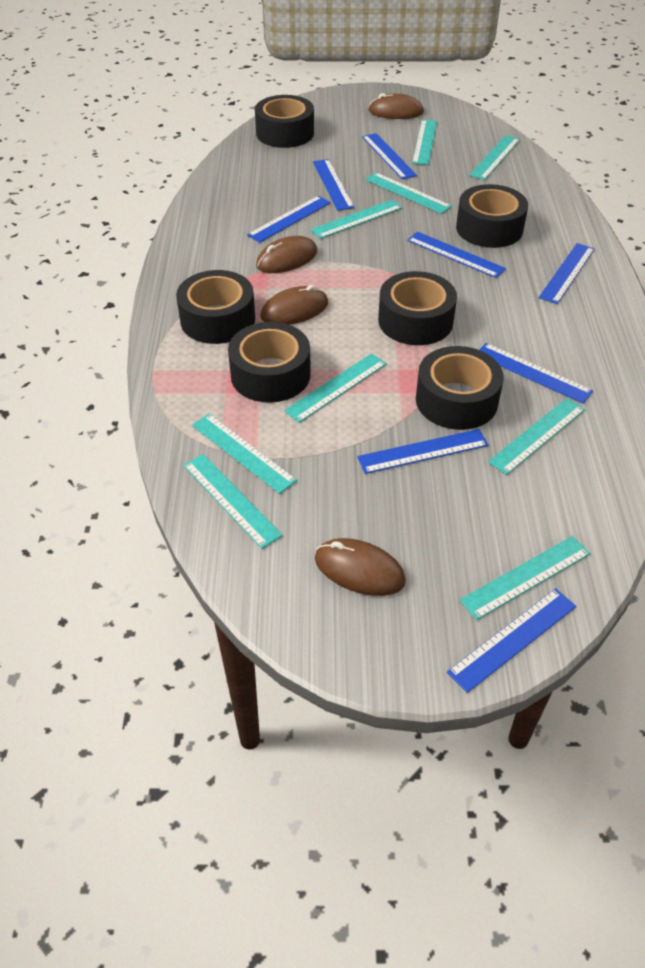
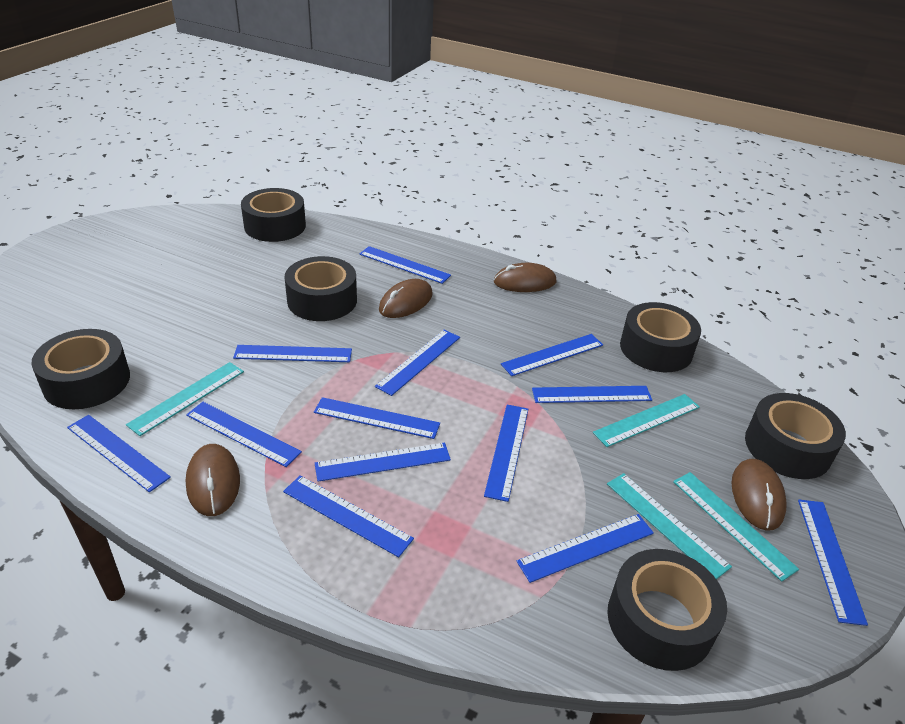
blue ruler: [247,196,331,243] [313,159,354,211] [357,429,489,474] [362,133,417,179] [407,232,506,278] [447,588,576,693] [479,343,593,404] [539,243,595,304] = 8 -> [67,415,171,492] [186,402,302,467] [233,345,352,362] [283,476,414,557] [314,397,440,439] [315,443,451,482] [360,246,451,284] [375,330,460,396] [484,405,528,502] [501,334,603,376] [517,514,654,583] [532,386,652,403] [798,500,868,626] = 13
turquoise ruler: [183,454,283,549] [192,414,297,494] [284,353,387,423] [311,200,402,239] [365,173,452,214] [412,120,437,165] [459,536,591,620] [469,135,520,180] [488,398,585,475] = 9 -> [126,362,244,436] [593,394,700,447] [607,473,732,579] [673,472,799,582] = 4

